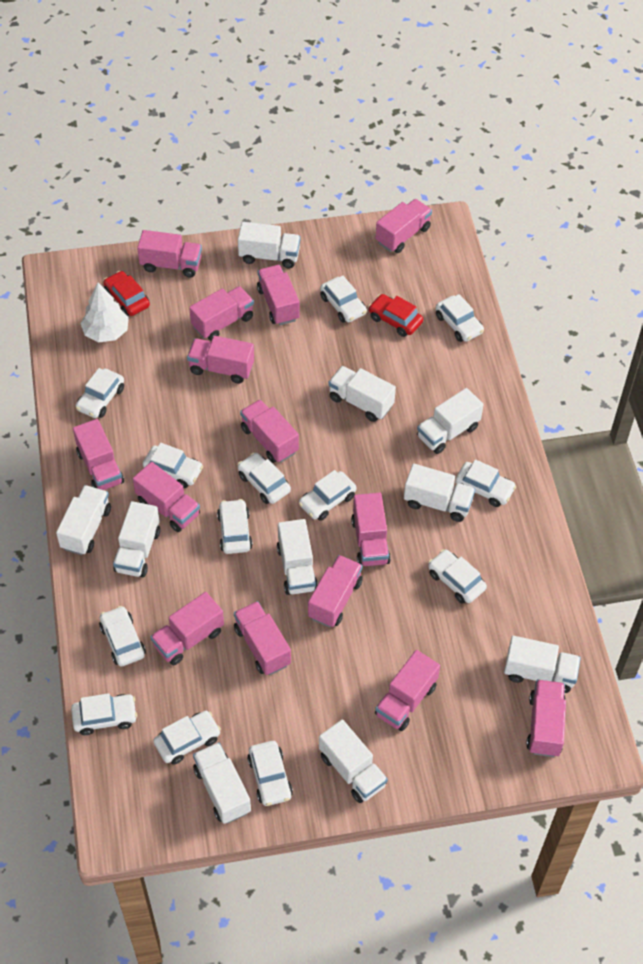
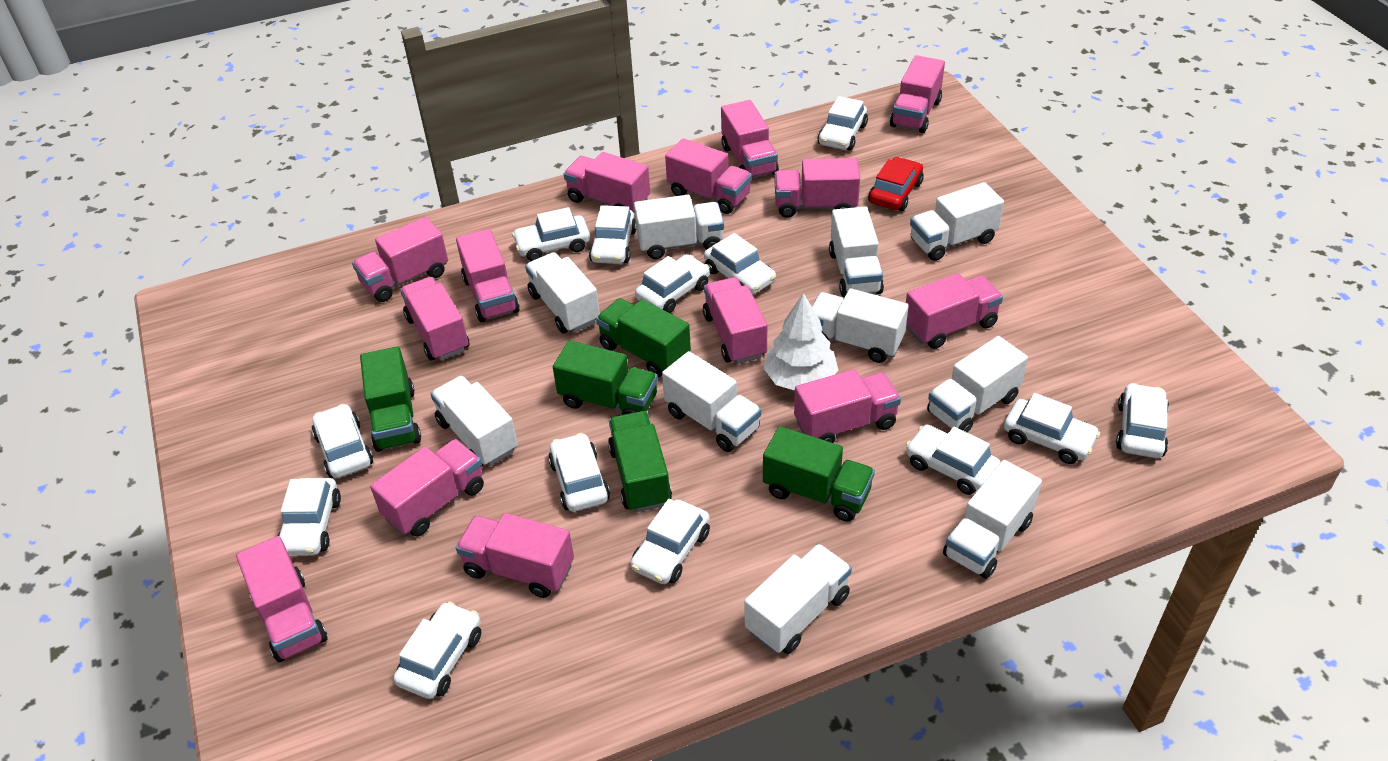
green truck: none = 0 -> [360,347,421,452] [553,341,658,415] [596,298,691,377] [608,411,672,512] [763,426,875,522] = 5
red car: [103,271,150,316] [368,294,423,337] = 2 -> [868,157,923,211] = 1

